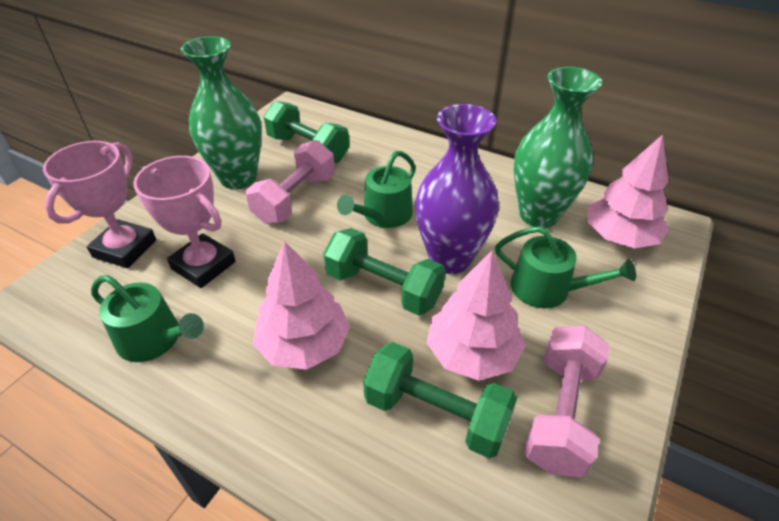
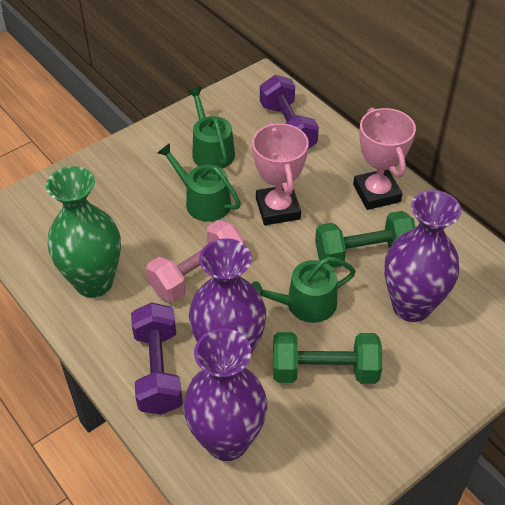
green dumbbell: [264,101,349,163] [323,228,445,316] [363,342,517,458] = 3 -> [273,332,382,384] [315,211,415,268] = 2
green vase: [181,36,262,189] [513,67,602,228] = 2 -> [46,166,121,298] = 1
pink dumbbell: [246,140,335,224] [524,326,609,478] = 2 -> [146,220,244,303] = 1
pink tree: [253,241,350,370] [427,250,526,381] [587,134,669,249] = 3 -> none = 0
purple dumbbell: none = 0 -> [131,302,183,415] [260,75,319,149] = 2
purple vase: [415,104,499,274] = 1 -> [183,328,267,461] [189,238,266,354] [384,190,461,322] = 3

